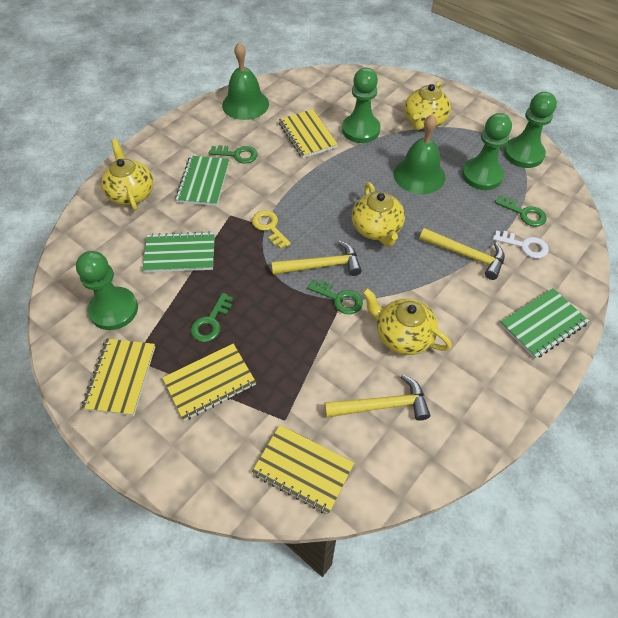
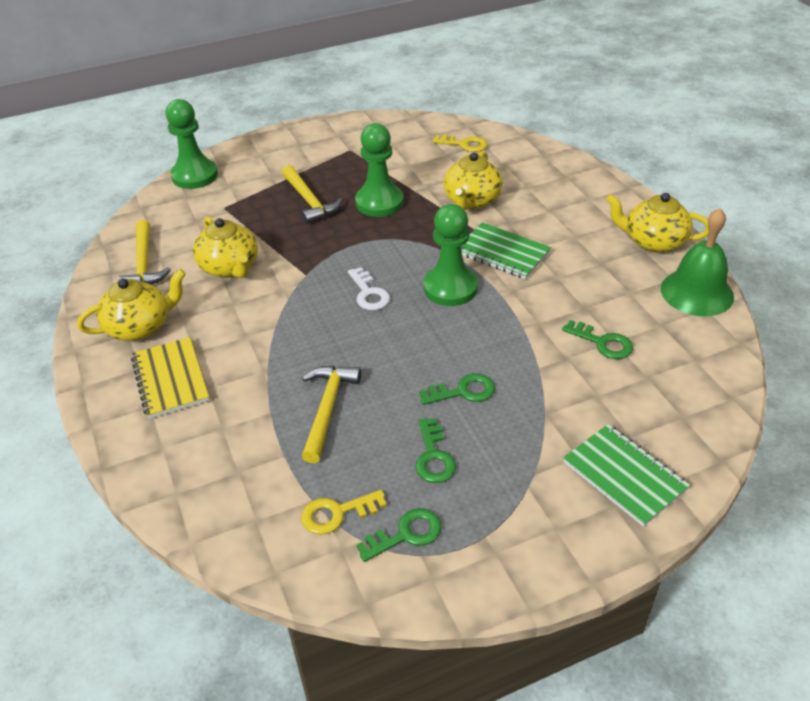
green bell: [222,42,269,120] [394,114,445,194] = 2 -> [661,208,734,316] = 1
green notebook: [142,231,215,273] [175,155,230,206] [500,288,589,359] = 3 -> [461,222,551,279] [563,424,690,527] = 2
green pawn: [76,251,138,330] [342,68,380,143] [462,113,512,190] [504,92,557,168] = 4 -> [166,99,218,189] [355,123,404,217] [424,204,478,306] = 3
yellow key: [252,210,291,249] = 1 -> [301,490,387,535] [432,135,487,152] = 2
yellow notebook: [81,339,155,416] [162,344,256,421] [252,425,354,514] [279,109,338,158] = 4 -> [131,337,209,419] = 1

